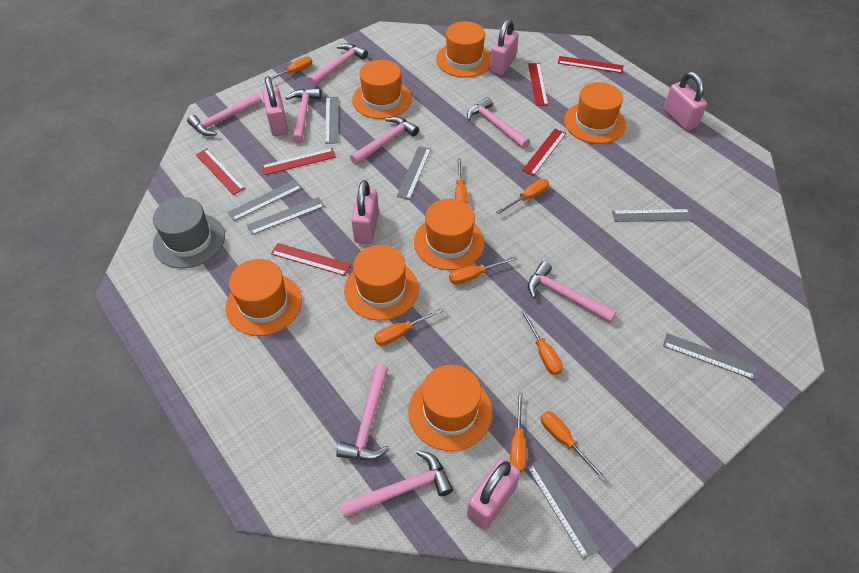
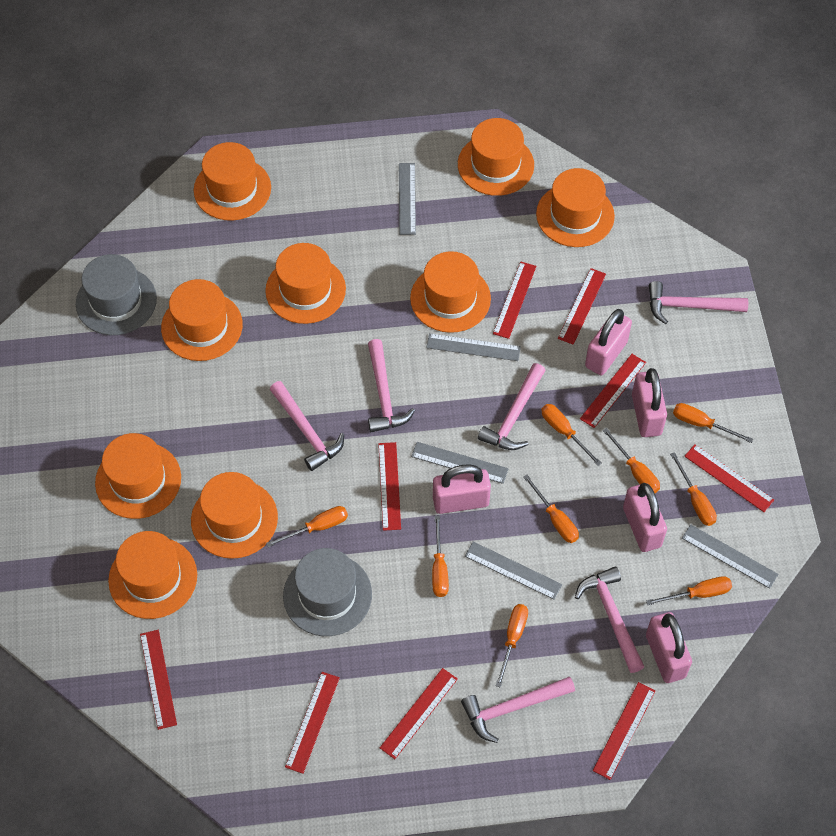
grey hat: [153,197,225,269] = 1 -> [76,254,157,335] [283,548,372,636] = 2
grey ruler: [227,180,302,221] [247,197,325,235] [325,97,339,144] [397,146,431,200] [527,458,600,560] [612,209,692,222] [663,333,757,380] = 7 -> [399,163,416,235] [411,442,509,484] [426,333,521,361] [465,542,562,600] [682,524,778,589] = 5
orange hat: [226,259,302,336] [344,245,419,321] [352,60,412,119] [408,365,493,451] [414,199,485,270] [436,21,491,77] [564,82,626,144] = 7 -> [95,433,181,519] [108,531,197,619] [161,279,243,361] [191,472,278,559] [194,142,271,221] [265,243,346,324] [410,251,491,333] [458,118,534,196] [536,168,615,247] = 9
orange screwdriver: [261,56,313,83] [374,307,445,346] [449,256,517,285] [455,159,468,204] [496,179,549,214] [510,392,527,473] [520,310,563,375] [541,411,606,481] = 8 -> [266,506,348,547] [432,516,449,597] [496,604,528,688] [523,475,579,543] [541,404,602,466] [603,428,660,493] [646,576,732,605] [670,452,717,526] [673,403,753,443] = 9
pink hammer: [187,93,262,136] [285,88,321,143] [308,43,368,87] [336,364,389,460] [340,450,453,518] [350,117,419,165] [467,97,530,149] [528,261,617,323] = 8 -> [270,381,344,471] [368,339,415,432] [461,677,575,743] [478,363,546,450] [575,566,644,673] [649,281,748,324] = 6
red ruler: [196,149,245,195] [262,148,336,175] [271,243,351,276] [522,129,566,176] [528,63,548,106] [558,56,624,73] = 6 -> [140,630,177,730] [285,672,340,774] [378,442,401,531] [380,668,458,759] [493,262,536,339] [558,268,606,345] [580,354,646,428] [593,682,656,780] [684,444,774,512] = 9

